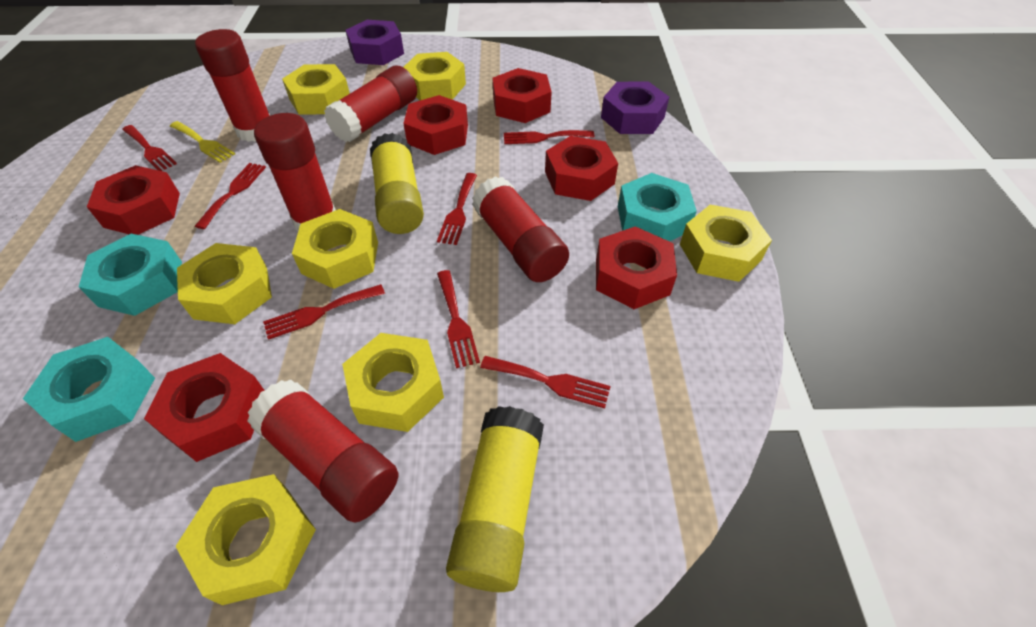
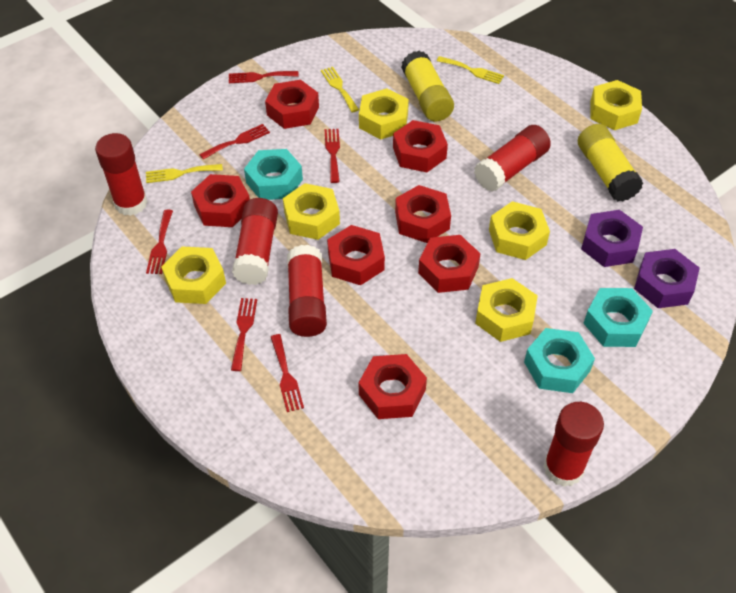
red fork: [122,125,177,171] [195,163,266,229] [263,284,385,340] [437,173,477,245] [437,270,480,368] [480,356,611,409] [504,130,594,144] = 7 -> [146,210,173,274] [199,124,270,160] [229,71,299,83] [231,298,257,371] [271,334,304,412] [325,129,340,183] = 6
red nut: [87,165,180,235] [144,353,265,462] [403,95,468,155] [493,68,552,123] [545,136,618,201] [596,226,677,309] = 6 -> [191,174,250,227] [265,80,319,129] [327,225,385,285] [359,354,427,419] [393,120,448,172] [395,185,451,243] [418,235,481,293] = 7
yellow fork: [170,121,235,163] = 1 -> [146,164,223,183] [321,67,359,112] [437,56,504,84] = 3
yellow nut: [175,474,316,605] [177,243,272,324] [282,64,350,115] [292,209,378,289] [342,333,444,432] [404,52,466,100] [680,205,772,282] = 7 -> [161,246,226,304] [283,183,340,240] [359,88,409,139] [475,278,538,342] [489,201,550,260] [590,80,642,130] = 6

